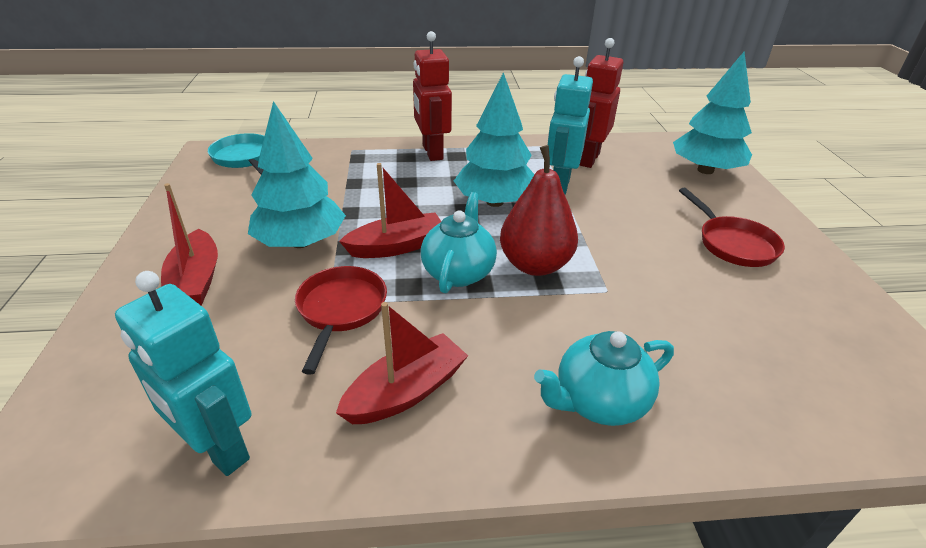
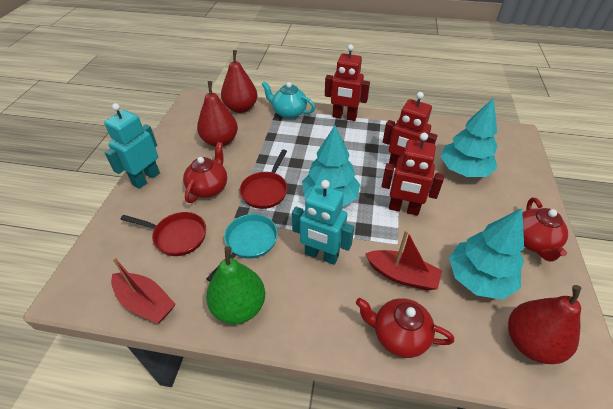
green pear: none = 0 -> [206,246,265,324] = 1
red boat: [161,183,218,306] [336,302,468,424] [339,163,441,258] = 3 -> [111,257,176,323] [365,230,442,291] = 2
red pear: [500,145,578,276] = 1 -> [197,81,238,147] [221,50,257,113] [508,285,581,364] = 3
red robot: [413,31,452,161] [579,38,623,168] = 2 -> [325,45,370,121] [381,133,444,216] [383,92,438,168] = 3
red teapot: none = 0 -> [183,142,227,203] [356,298,454,358] [522,198,568,262] = 3
turquoise teapot: [421,192,497,293] [534,331,674,426] = 2 -> [261,81,315,119] = 1

